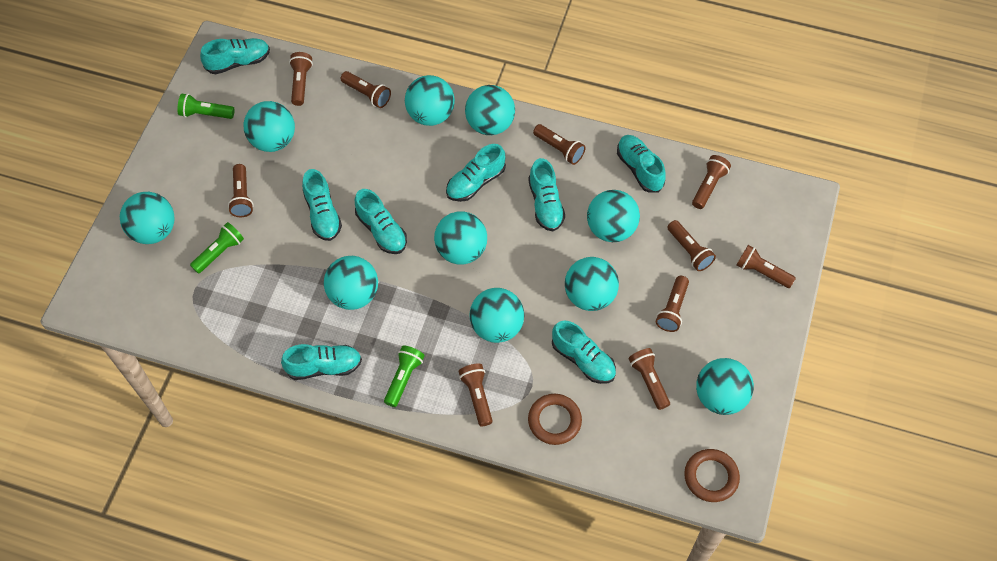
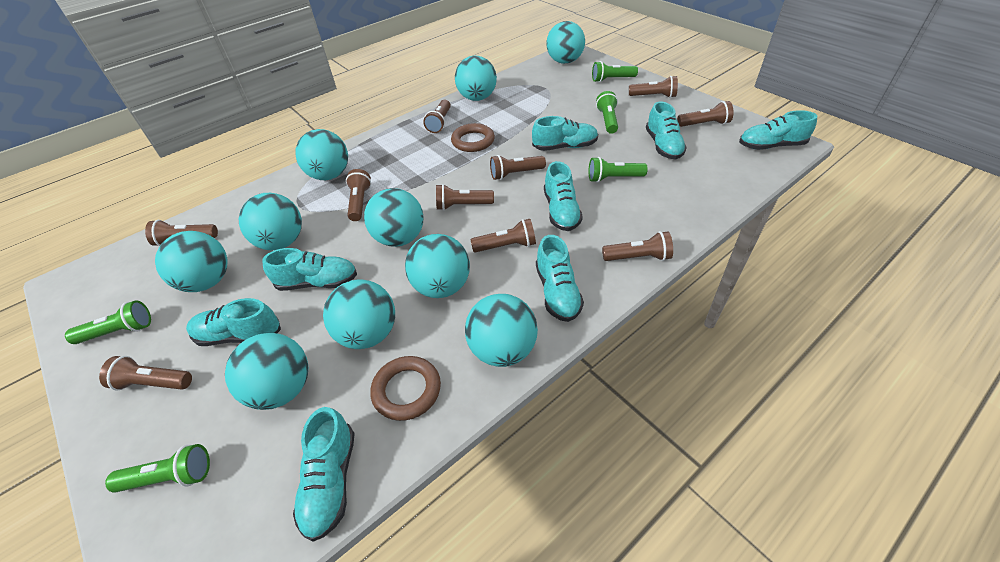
green flashlight: [177,94,234,119] [190,222,244,274] [384,346,425,407] = 3 -> [65,300,151,344] [105,444,210,493] [589,157,648,183] [592,61,638,82] [596,91,618,134] = 5

